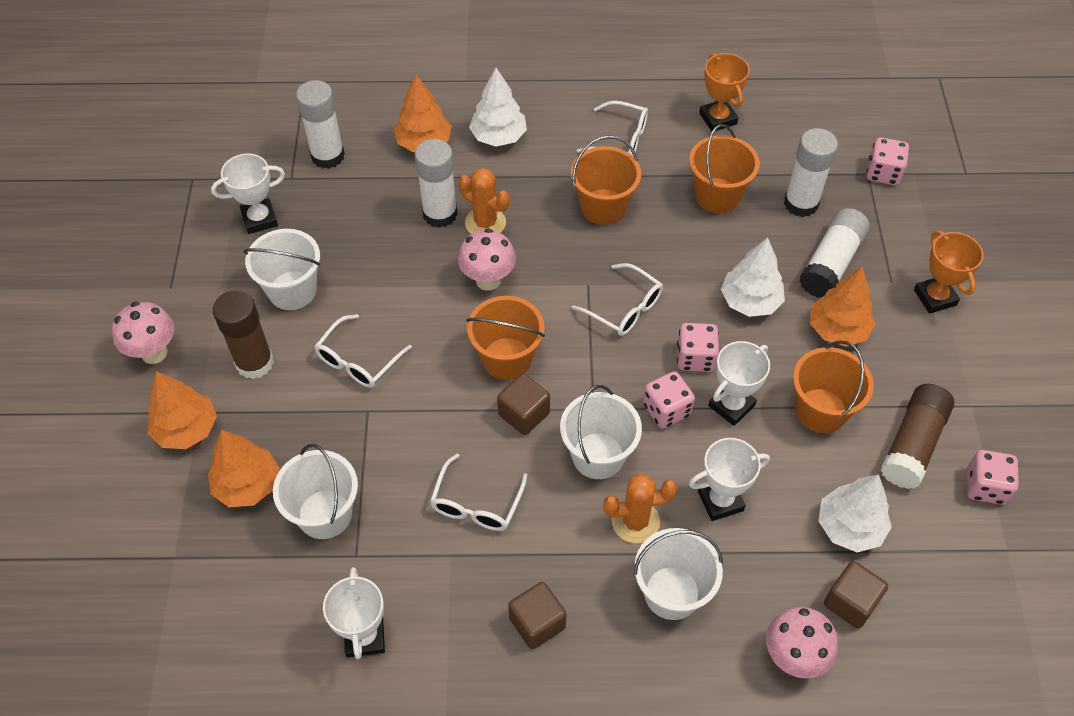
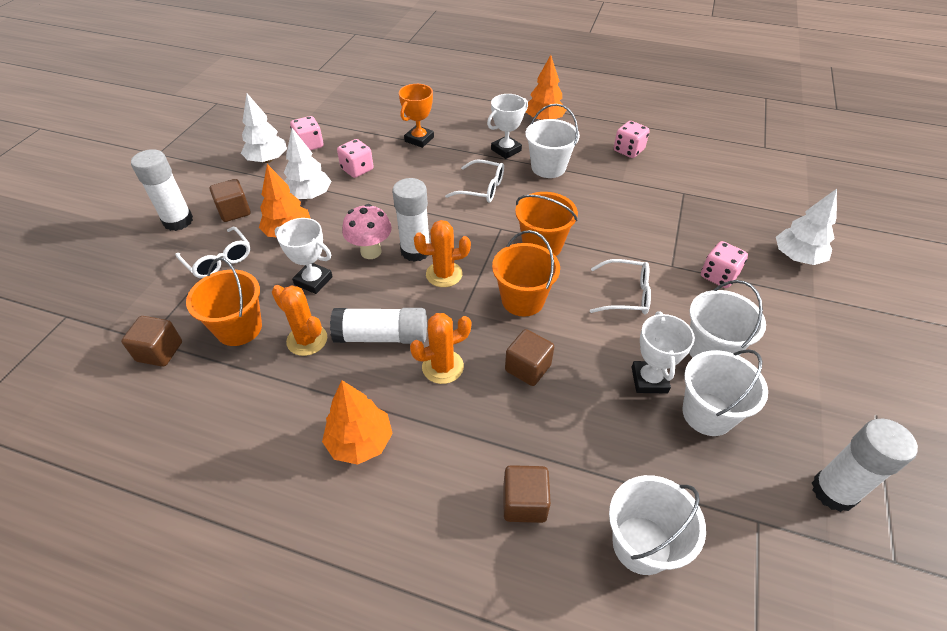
brown cube: [497,374,550,435] [508,582,567,649] [824,561,888,629] = 3 -> [121,316,182,367] [210,179,251,222] [504,465,551,523] [505,329,554,386] = 4
brown glue stick: [213,290,274,379] [881,384,954,489] = 2 -> none = 0
orange bucket: [466,296,545,380] [571,135,641,225] [689,124,760,213] [793,341,874,433] = 4 -> [186,257,262,346] [492,230,560,317] [515,192,578,256] = 3
orange cactus: [459,168,509,234] [603,473,677,543] = 2 -> [272,285,327,356] [410,313,471,384] [414,220,471,287] = 3
orange tree: [148,371,217,449] [208,430,279,507] [394,74,451,152] [810,267,875,347] = 4 -> [259,164,311,237] [322,380,393,465] [526,55,566,120] = 3
orange trophy: [699,53,750,132] [914,230,984,314] = 2 -> [399,84,434,148] = 1
pink mushroom: [112,302,174,364] [458,229,516,291] [766,607,838,679] = 3 -> [342,204,392,259] = 1
white glasses: [314,314,412,388] [430,454,527,531] [572,263,663,336] [577,101,648,157] = 4 -> [175,226,250,278] [445,159,504,203] [590,259,651,314] = 3
white trophy: [211,154,285,234] [323,567,385,659] [689,438,770,521] [708,341,770,426] = 4 -> [275,218,333,294] [487,94,528,159] [632,311,695,393] = 3

